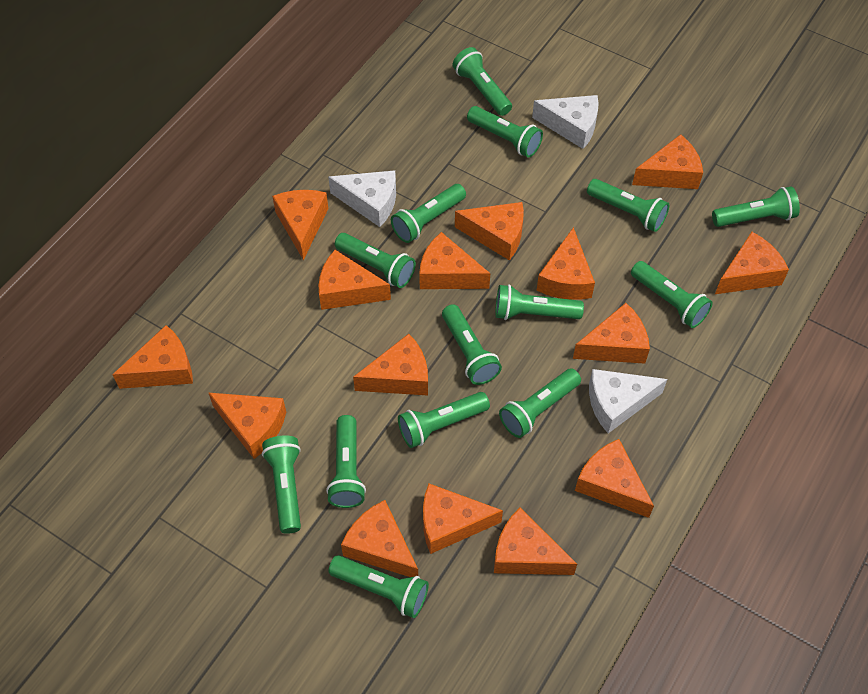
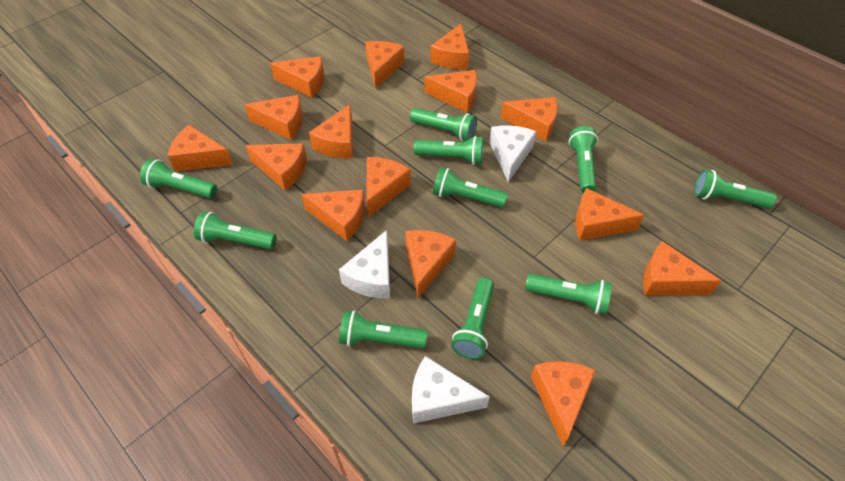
green flashlight: [262,435,301,534] [326,415,366,508] [329,555,429,618] [335,233,416,288] [391,184,466,243] [398,392,490,448] [442,304,502,385] [453,47,512,116] [467,106,543,157] [495,284,584,320] [499,368,581,438] [587,179,669,232] [631,261,713,328] [712,187,800,227] = 14 -> [140,159,217,198] [194,211,276,249] [339,310,428,348] [410,108,477,141] [414,136,484,165] [433,167,508,208] [451,278,494,359] [525,274,612,314] [569,126,598,193] [694,169,776,208] = 10

